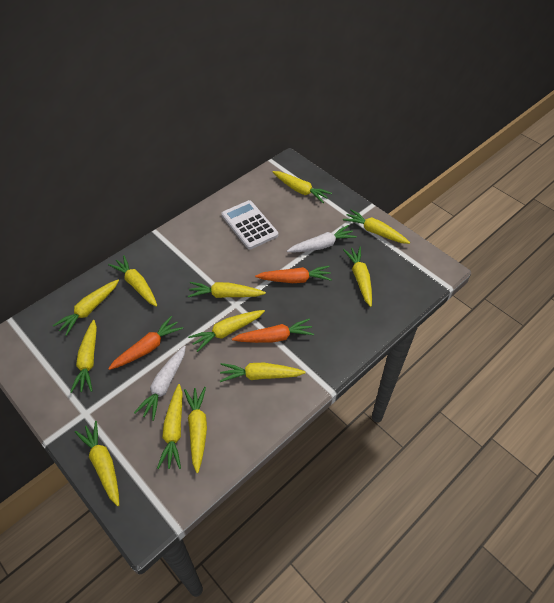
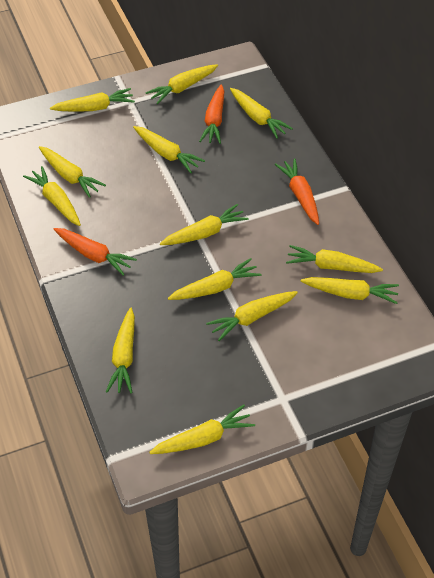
white calculator: [221,200,278,250] = 1 -> none = 0
white carrot: [134,346,186,421] [287,225,357,252] = 2 -> none = 0
yellow carrot: [52,280,119,336] [70,320,97,393] [75,421,119,506] [108,255,157,307] [157,384,183,469] [184,387,207,473] [188,282,266,298] [188,310,265,352] [220,363,306,382] [272,171,332,203] [343,209,410,244] [343,247,372,307] = 12 -> [23,166,81,226] [39,146,106,198] [50,88,135,112] [106,308,135,393] [133,126,205,173] [145,64,218,104] [149,404,255,454] [160,204,248,245] [168,258,262,300] [206,291,298,341] [230,88,293,139] [286,245,383,273] [301,277,399,304] = 13

